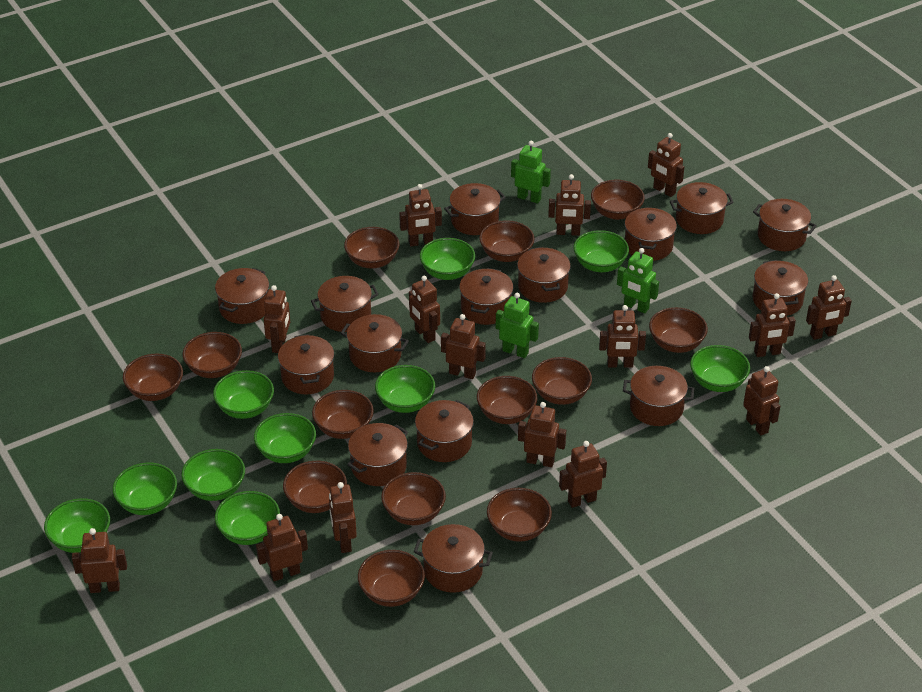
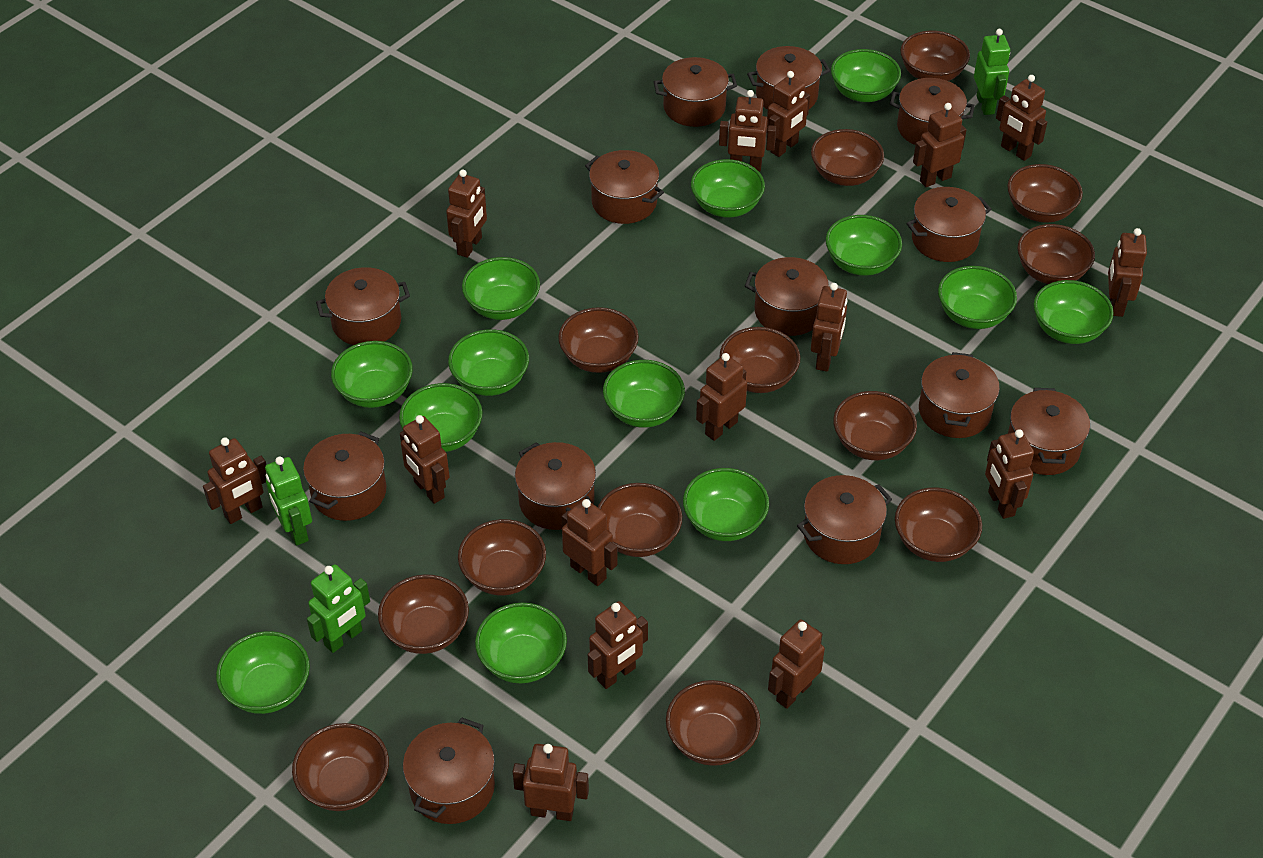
brown pot: [215,268,269,324] [278,334,334,394] [311,276,379,332] [340,314,409,372] [347,423,408,486] [414,524,493,593] [415,400,474,462] [444,183,506,235] [459,268,513,325] [517,247,571,303] [623,366,694,426] [625,207,677,261] [670,182,734,234] [753,199,817,251] [753,260,808,316] = 15 -> [303,431,386,521] [316,267,410,345] [403,717,495,824] [515,442,596,530] [585,150,664,224] [654,57,737,127] [745,257,829,336] [747,46,830,110] [797,475,892,564] [890,78,975,145] [906,187,992,262] [919,352,1000,438] [1008,388,1090,475] = 13
green bowl: [44,498,110,553] [113,463,177,515] [181,449,245,501] [213,370,274,419] [215,491,280,545] [254,413,316,463] [375,365,435,413] [420,238,475,280] [574,230,629,272] [690,345,750,392] = 10 -> [216,631,310,714] [331,341,413,408] [399,383,483,452] [448,329,529,396] [462,257,540,320] [475,603,567,683] [603,360,685,428] [683,468,769,541] [691,159,765,217] [826,215,902,276] [831,49,901,102] [938,266,1017,329] [1034,280,1114,344] = 13

